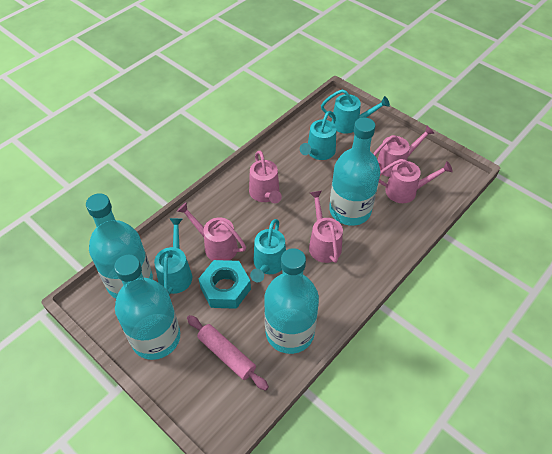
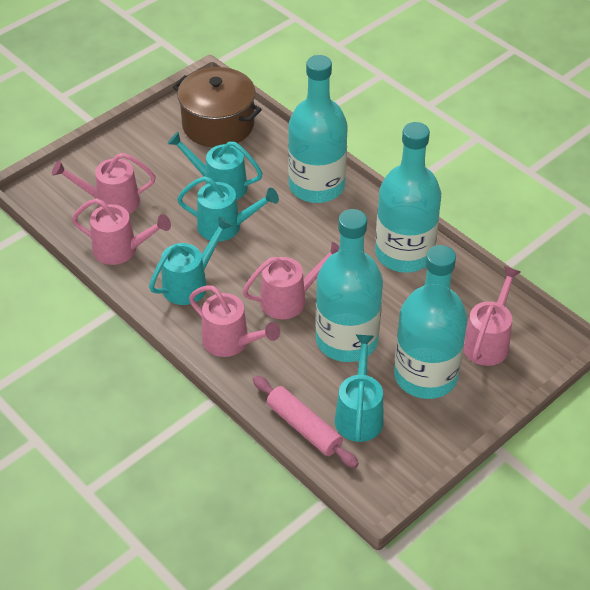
brown pot: none = 0 -> [173,67,262,147] = 1
turquoise nut: [199,260,251,309] = 1 -> none = 0

